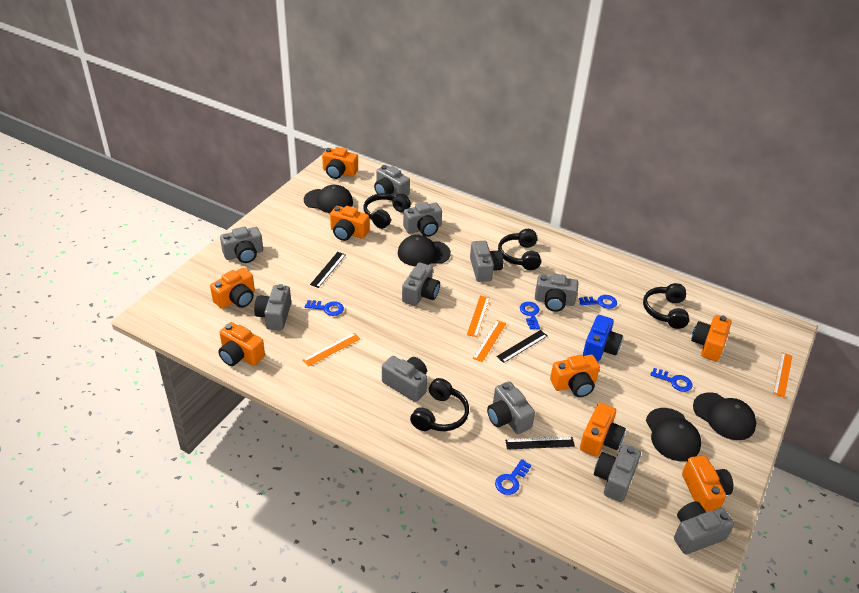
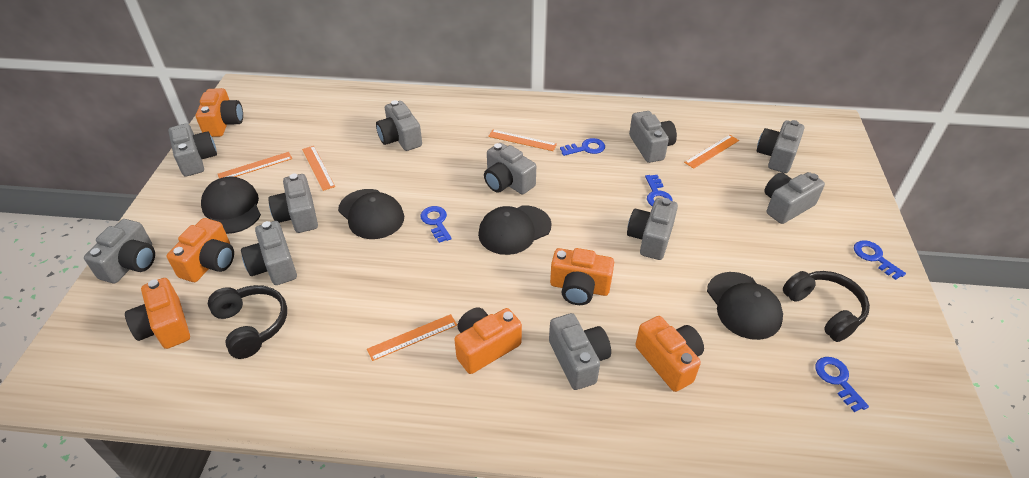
black headphones: [364,193,411,229] [410,378,469,431] [498,229,541,270] [643,283,689,329] = 4 -> [208,285,287,359] [783,271,870,342] = 2
black ruler: [310,252,346,288] [496,330,547,363] [505,437,575,450] = 3 -> none = 0
blue camera: [583,315,623,362] = 1 -> none = 0
orange camera: [210,267,255,309] [218,322,265,366] [322,147,358,179] [330,206,369,241] [550,355,600,397] [580,403,626,457] [682,456,734,512] [691,315,731,361] = 8 -> [125,278,190,349] [167,218,234,282] [196,88,243,137] [454,307,522,374] [550,248,614,305] [635,316,704,392] = 6
orange ruler: [303,333,360,367] [467,296,490,337] [473,320,506,362] [773,352,792,397] = 4 -> [218,152,292,178] [302,146,335,191] [367,314,457,361] [488,130,557,151] [684,135,739,169] = 5

